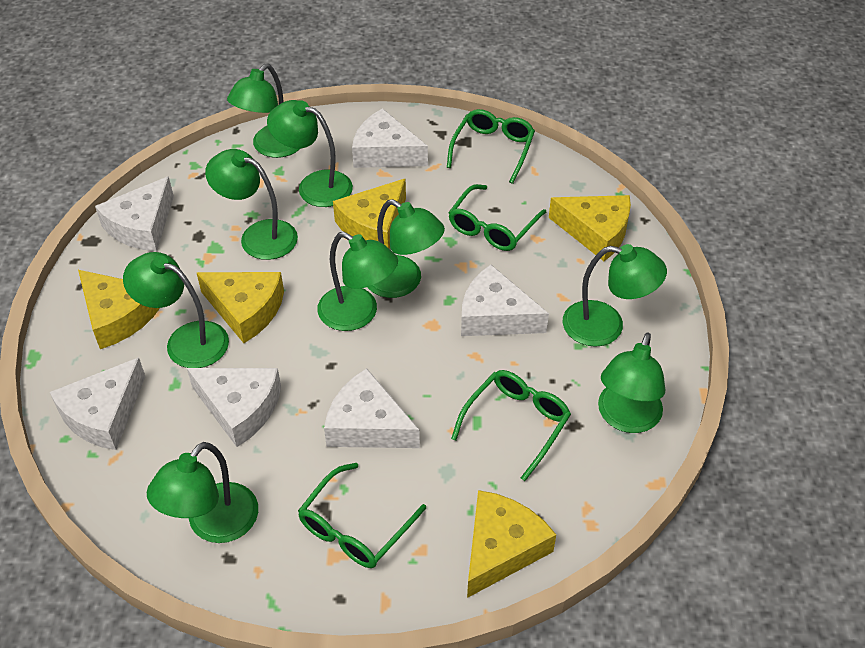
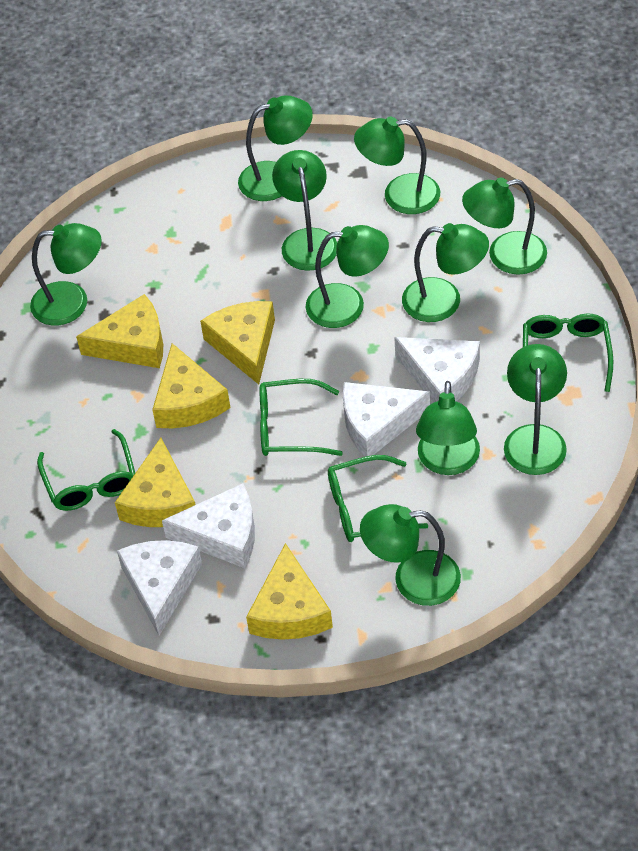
green lamp: [123,252,229,368] [147,442,258,543] [205,149,298,260] [227,64,301,158] [267,100,353,207] [317,232,398,331] [368,199,445,298] [562,244,667,347] [598,333,665,433] = 9 -> [30,223,102,325] [238,95,313,201] [272,150,337,271] [306,225,389,328] [354,117,440,214] [360,504,461,606] [402,223,489,322] [416,381,480,475] [462,178,547,275] [504,344,567,475] = 10
white cheese: [50,357,146,450] [95,176,174,251] [187,368,281,447] [324,368,420,448] [352,108,428,168] [461,265,549,336] = 6 -> [117,540,202,636] [162,483,255,568] [343,382,430,457] [394,337,480,403] = 4

